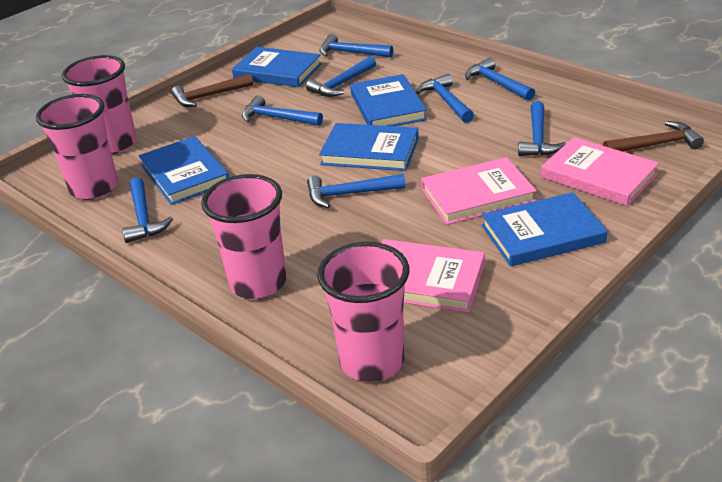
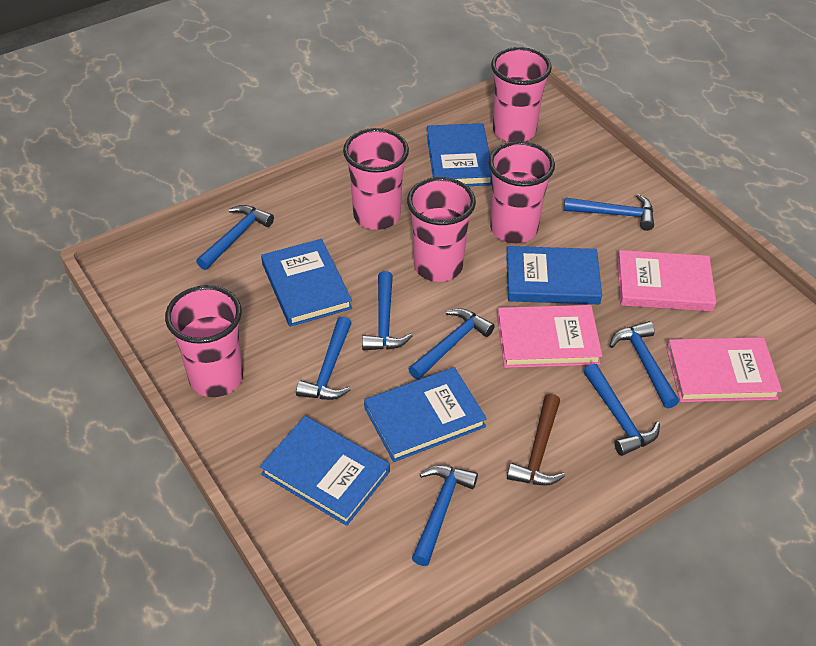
brown hammer: [171,74,253,107] [603,121,704,152] = 2 -> [507,394,565,486] = 1
pink cup: [36,94,118,200] [62,55,137,154] [201,174,286,299] [317,242,409,382] = 4 -> [165,285,243,397] [343,128,409,230] [407,177,476,282] [488,141,555,243] [491,47,552,142] = 5

